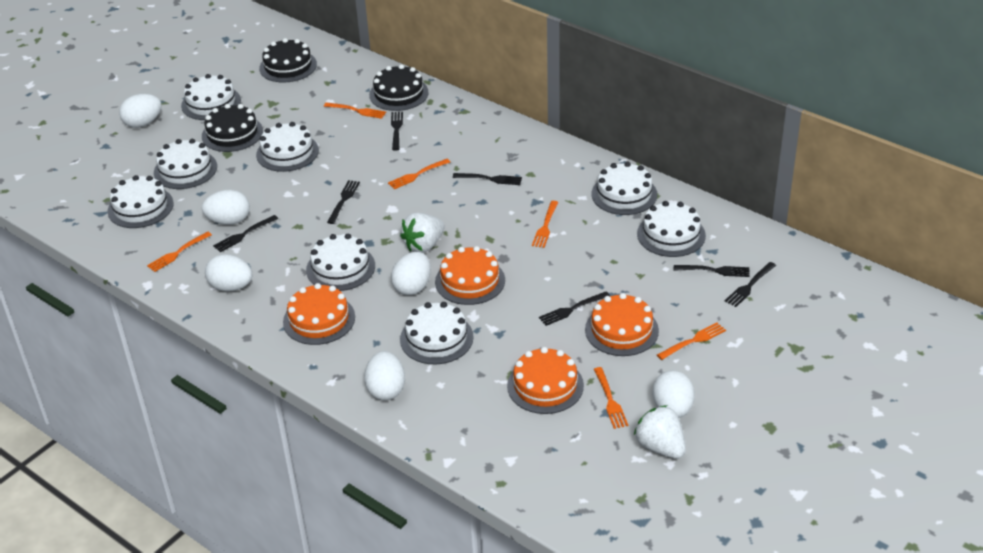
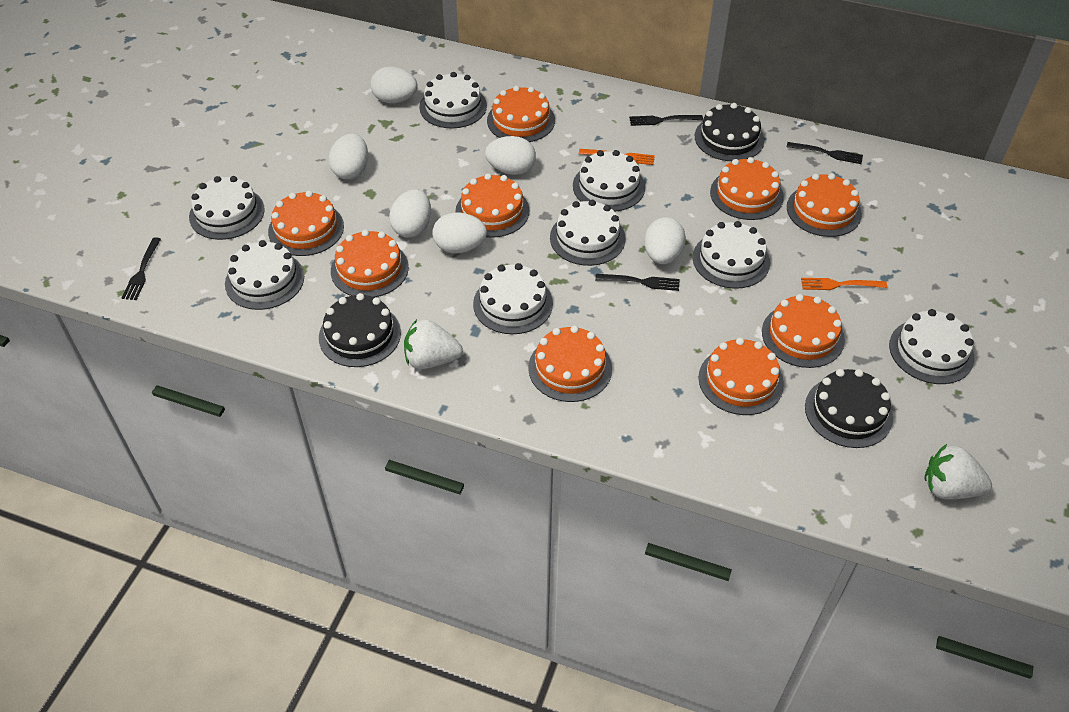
black fork: [213,215,278,252] [327,180,360,224] [391,112,403,151] [453,173,522,185] [539,291,610,326] [674,265,750,277] [725,262,776,307] = 7 -> [122,237,161,300] [595,274,680,291] [629,115,703,126] [787,142,863,164] = 4
orange cake: [283,283,355,345] [435,246,505,305] [507,347,584,414] [585,293,659,356] = 4 -> [268,191,344,256] [331,230,409,297] [455,173,529,238] [487,86,555,142] [528,326,612,402] [698,338,784,415] [710,157,784,220] [762,294,845,368] [787,173,862,237] = 9
orange fork: [147,231,212,272] [324,102,386,119] [388,159,450,189] [532,201,558,248] [594,367,628,429] [657,322,726,360] = 6 -> [579,149,655,165] [801,278,887,290] = 2

